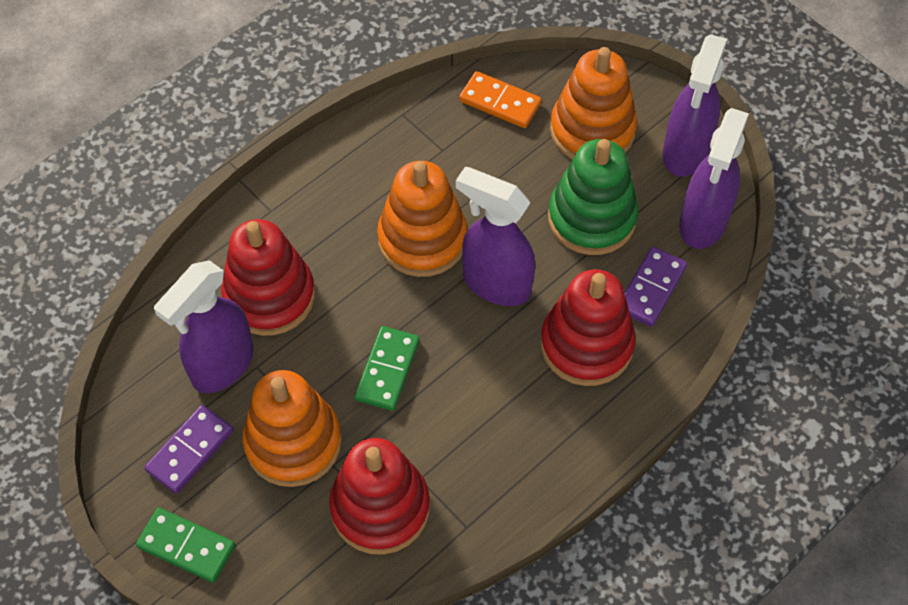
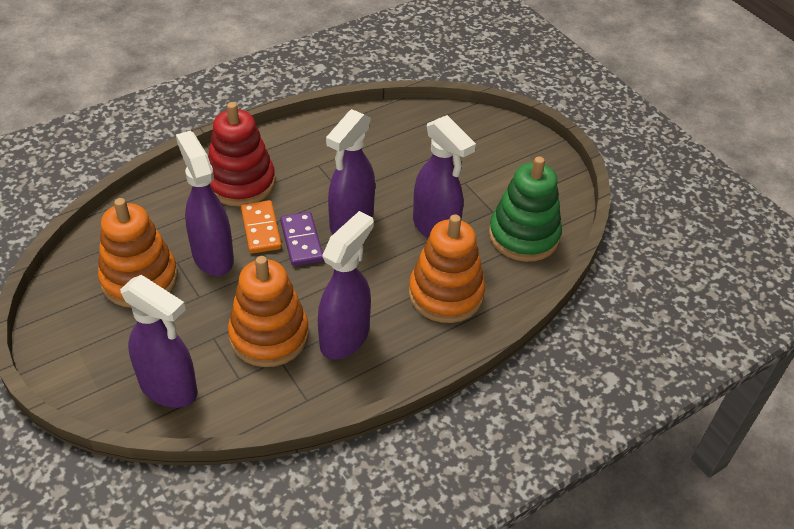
green domino: [136,507,235,583] [355,326,420,411] = 2 -> none = 0
purple domino: [144,405,233,494] [624,246,687,327] = 2 -> [280,212,324,266] = 1
purple spray bottle: [154,260,254,393] [456,167,535,306] [662,34,728,177] [679,108,749,249] = 4 -> [120,275,198,408] [176,131,234,276] [318,211,374,360] [326,109,375,234] [413,115,476,238] = 5
red stacking toy: [221,219,315,336] [329,438,430,555] [540,269,636,386] = 3 -> [208,102,275,206] = 1

